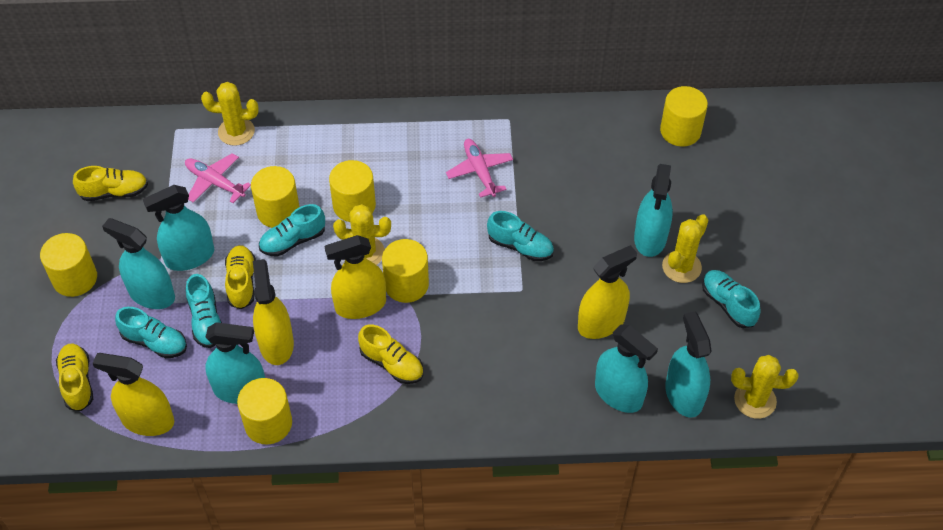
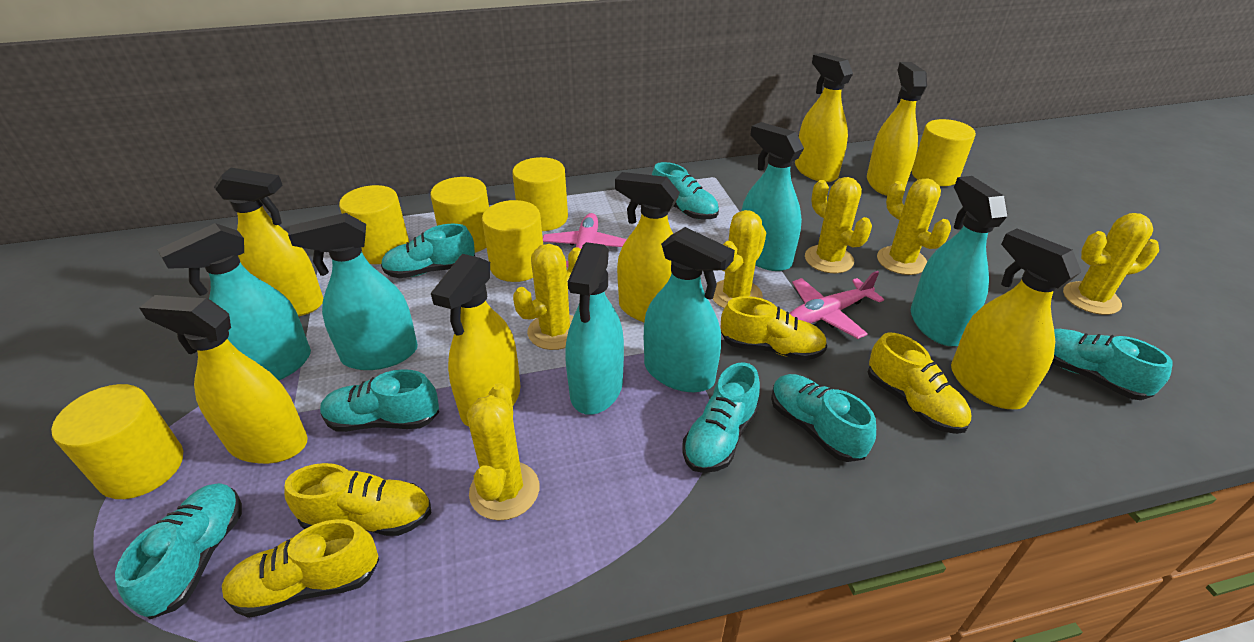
turquoise shoe: [115,307,187,358] [186,274,222,348] [259,204,325,257] [487,211,554,261] [702,270,761,328] = 5 -> [115,483,242,619] [320,369,439,432] [381,224,475,278] [652,162,719,220] [683,362,760,473] [771,374,876,462] [1052,329,1173,400] = 7
yellow cactus: [201,82,259,146] [333,204,391,265] [662,214,709,283] [731,355,798,419] = 4 -> [467,383,539,521] [513,244,581,350] [713,210,767,308] [805,177,872,273] [877,178,951,275] [1063,213,1159,315] = 6
yellow spray bottle: [92,353,174,436] [253,259,294,365] [324,235,386,319] [578,245,637,339] = 4 -> [139,295,308,464] [214,168,323,316] [431,254,520,427] [615,172,680,322] [795,53,853,182] [867,62,927,196] [951,229,1081,409] = 7

